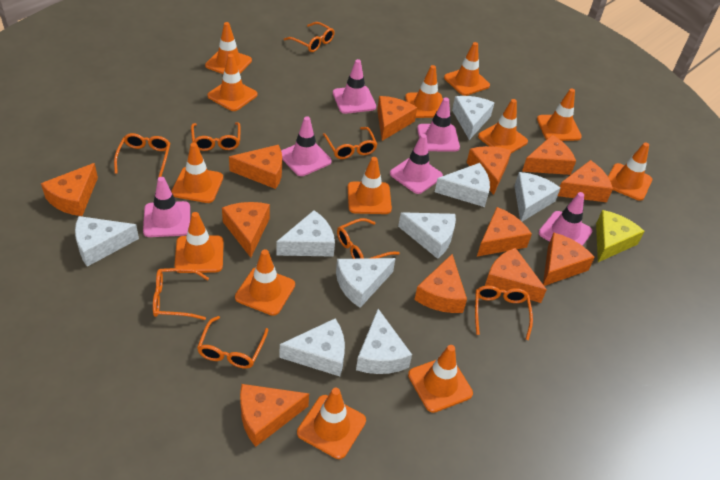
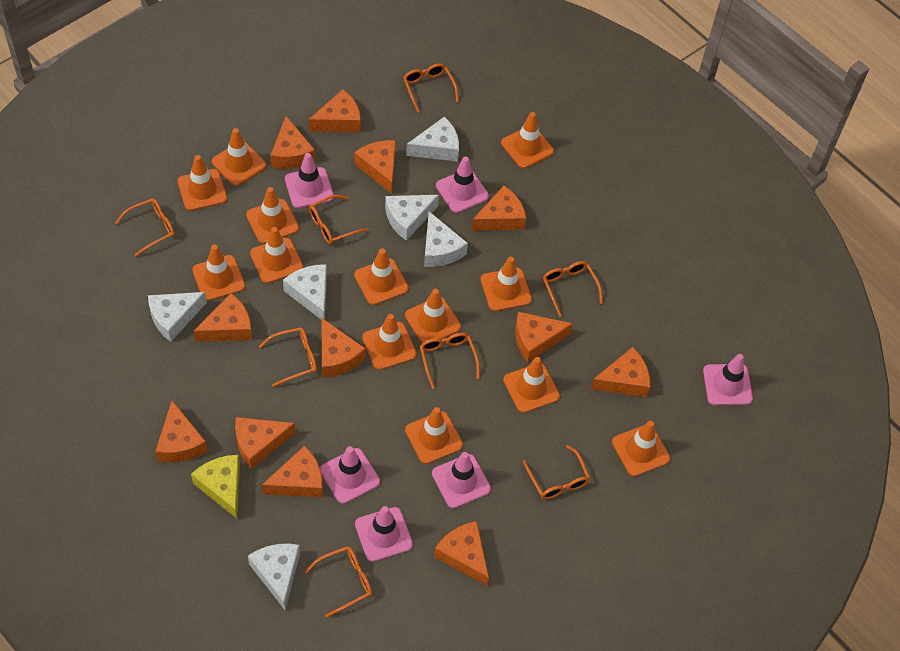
white cheese: [75,216,139,267] [277,210,335,257] [280,319,345,376] [336,258,396,308] [356,309,412,374] [398,212,456,259] [435,163,490,207] [452,96,494,140] [515,172,560,221] = 9 -> [148,292,207,342] [248,543,300,610] [283,264,327,320] [385,195,439,241] [406,116,459,162] [424,211,468,267] = 6

